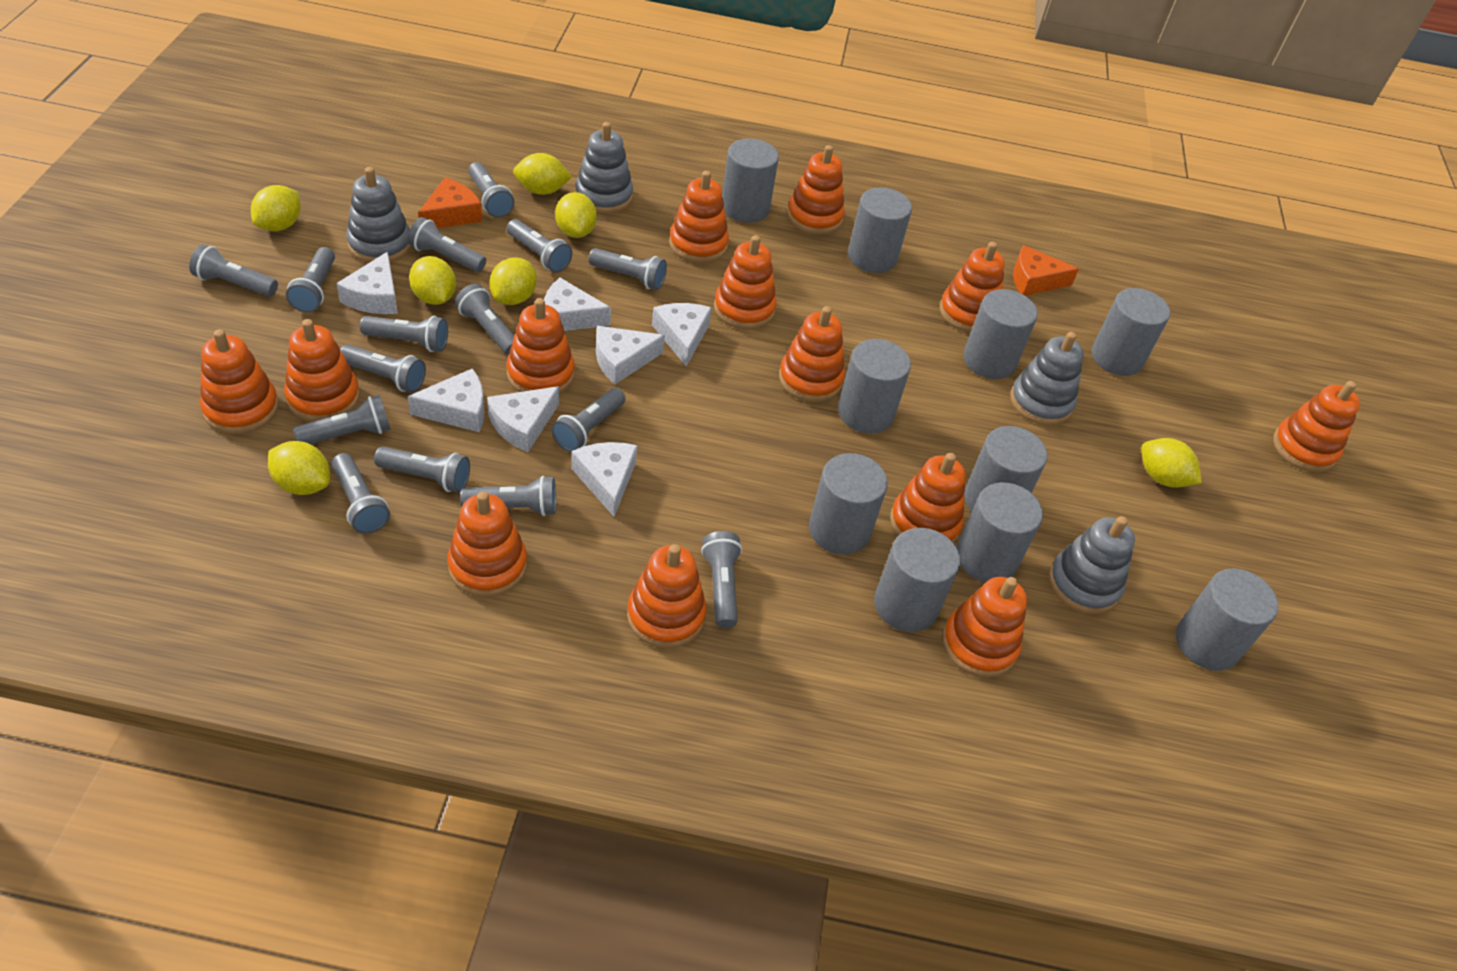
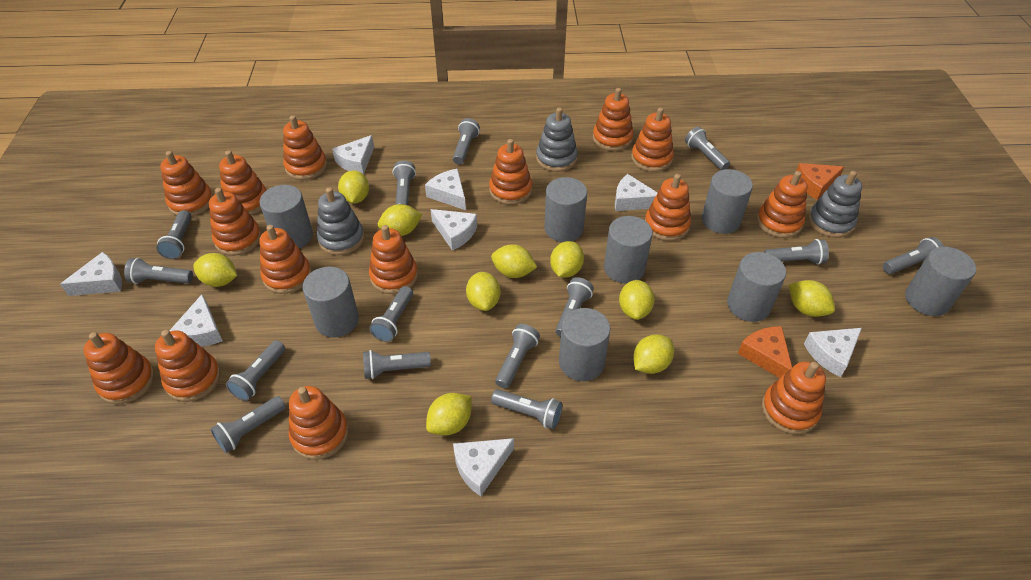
grey cylinder: [722,138,779,223] [809,453,888,555] [838,339,911,433] [848,187,912,273] [874,528,960,632] [956,482,1043,582] [963,289,1038,379] [964,426,1047,511] [1092,288,1170,376] [1176,568,1278,671] = 10 -> [259,185,313,248] [303,267,359,337] [544,177,587,242] [559,308,611,381] [604,216,653,283] [701,169,753,234] [727,252,786,322] [905,247,976,316] = 8
grey flashlight: [189,244,278,296] [286,247,335,312] [293,395,391,444] [332,453,390,534] [340,344,426,393] [360,316,448,352] [374,446,470,493] [408,217,486,272] [455,284,514,355] [460,476,556,516] [468,162,515,218] [507,219,572,273] [551,388,625,452] [589,248,667,290] [701,531,742,628] = 15 -> [124,258,193,284] [156,210,192,259] [210,396,286,453] [226,340,285,401] [363,350,431,379] [369,286,413,342] [392,160,416,205] [453,118,480,165] [491,389,563,429] [495,324,540,389] [555,277,594,337] [685,127,730,170] [764,239,829,265] [883,237,944,274] = 14
grey stacking toy: [346,167,411,263] [575,122,633,214] [1010,332,1084,425] [1049,516,1135,615] = 4 -> [317,187,364,255] [536,107,578,172] [808,171,862,238] = 3
orange stacking toy: [200,329,279,434] [284,319,360,422] [447,492,527,597] [506,298,575,394] [627,544,707,649] [669,171,729,263] [714,235,777,330] [779,306,845,402] [787,145,845,235] [890,453,966,543] [939,242,1005,333] [942,577,1027,678] [1273,381,1360,473] = 13 -> [83,332,155,404] [155,330,220,402] [160,151,213,216] [209,188,261,256] [219,150,266,215] [259,225,311,294] [283,115,327,180] [289,386,349,460] [369,225,418,294] [489,139,532,205] [593,88,633,151] [631,108,674,172] [645,174,691,241] [757,171,808,238] [762,362,826,434] = 15
white cheese: [336,252,398,314] [408,368,484,432] [487,386,559,452] [544,278,611,331] [571,442,637,517] [596,326,665,384] [652,303,711,367] = 7 -> [60,252,122,296] [169,294,223,347] [332,135,374,175] [425,169,466,210] [430,209,477,250] [453,438,514,496] [615,174,658,211] [804,328,862,377] = 8
yellow lemon: [251,185,301,231] [268,441,330,495] [409,256,456,305] [489,258,537,305] [513,153,572,195] [555,192,597,238] [1141,438,1202,488] = 7 -> [193,253,237,287] [338,170,369,204] [378,204,423,236] [426,393,472,436] [466,272,501,311] [491,244,537,278] [550,241,584,277] [619,280,655,320] [633,334,674,374] [789,280,835,317] = 10

